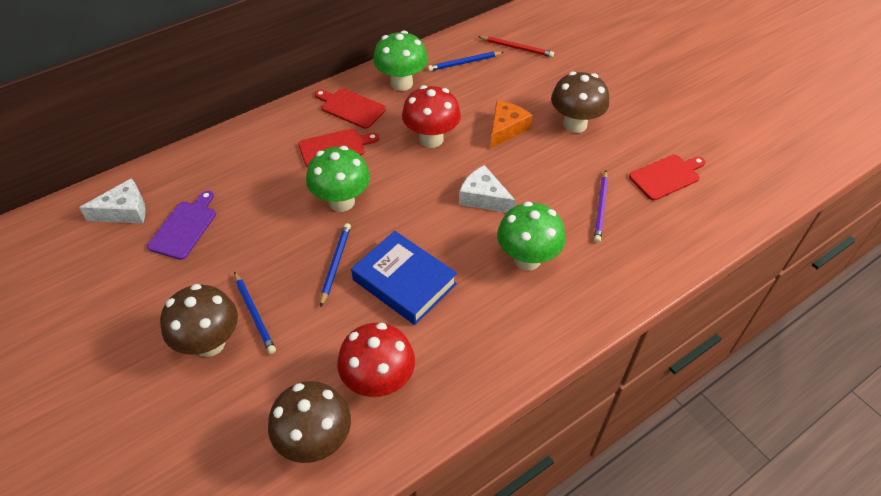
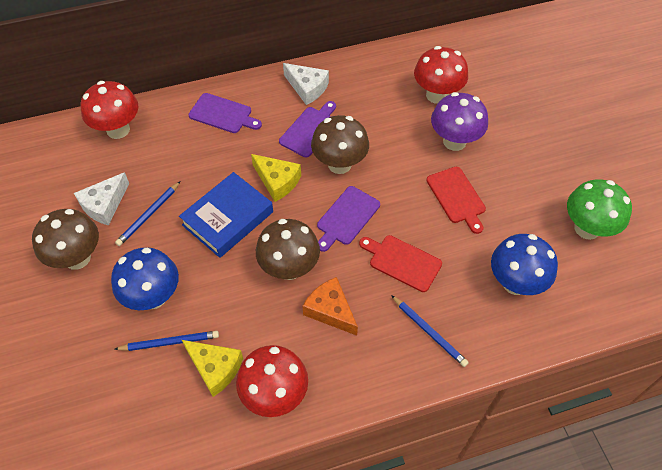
blue mushroom: none = 0 -> [111,247,179,310] [491,234,558,295] = 2
green mushroom: [306,146,370,212] [373,31,428,91] [497,201,566,270] = 3 -> [567,179,632,240] = 1
purple cutting board: [147,191,216,260] = 1 -> [189,93,262,133] [279,101,336,157] [317,186,380,252] = 3
purple mushroom: none = 0 -> [431,92,488,151] = 1
purple pencil: [594,170,608,243] = 1 -> none = 0
red cutting board: [298,128,379,167] [315,89,386,129] [629,155,705,201] = 3 -> [359,235,442,292] [426,167,486,234] = 2
red mushroom: [337,323,415,397] [402,85,461,148] = 2 -> [81,81,138,139] [236,345,308,417] [414,46,468,104] = 3
red pencil: [478,36,554,57] = 1 -> none = 0
yellow cheese: none = 0 -> [182,340,243,397] [251,154,301,202] = 2

